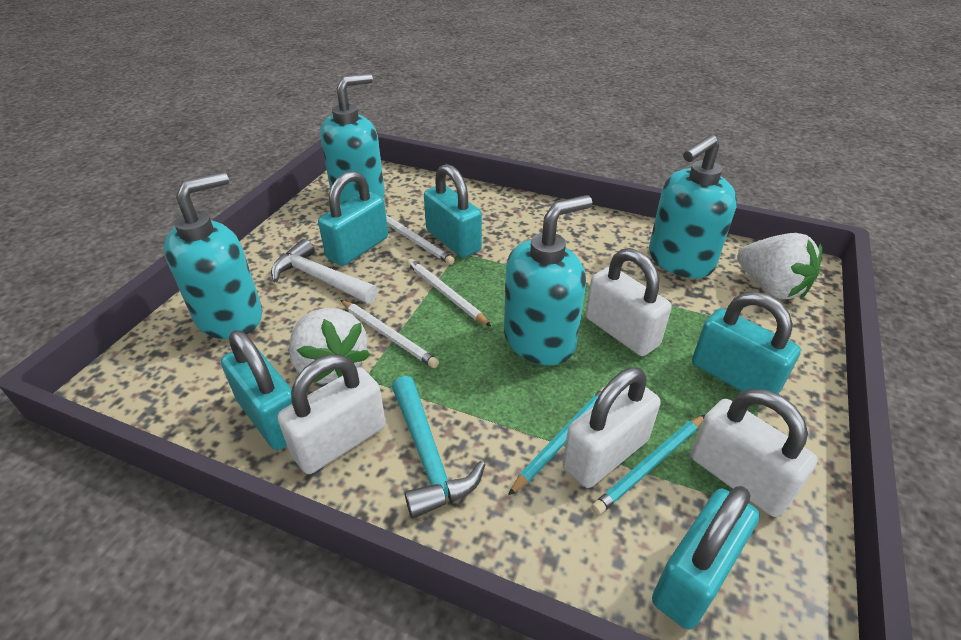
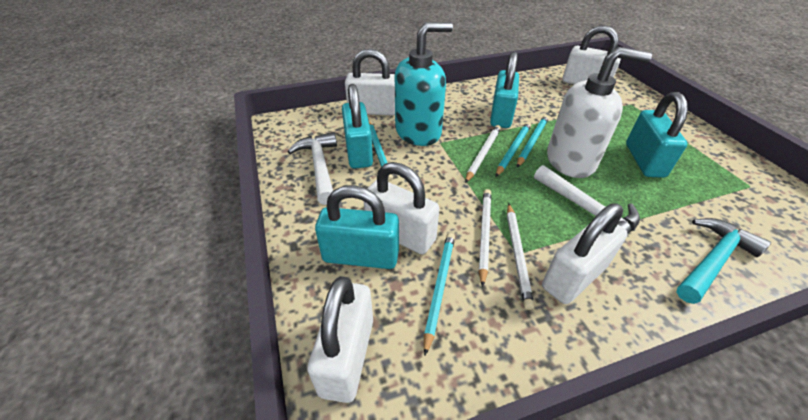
turquoise padlock: [221,330,292,450] [318,171,388,266] [424,164,482,258] [652,486,760,630] [692,292,801,394] = 5 -> [315,185,399,269] [342,84,373,169] [490,52,519,128] [626,92,688,178] = 4
turquoise pencil: [508,387,605,495] [592,415,705,515] = 2 -> [369,121,393,181] [424,233,455,355] [496,122,531,177] [517,115,549,167] = 4
turquoise soap dispenser: [164,172,262,339] [320,73,385,204] [504,195,592,365] [649,135,737,278] = 4 -> [395,22,453,146] = 1
white hammer: [271,239,378,304] = 1 -> [288,132,337,205] [534,165,640,235] = 2
white padlock: [277,355,386,474] [563,367,660,488] [585,248,671,356] [690,388,818,517] = 4 -> [307,276,373,403] [345,49,395,116] [364,162,439,254] [542,203,628,304] [563,25,621,84] = 5
white soap dispenser: none = 0 -> [547,47,652,178] = 1
white strawberry: [289,308,370,383] [737,233,822,299] = 2 -> none = 0

